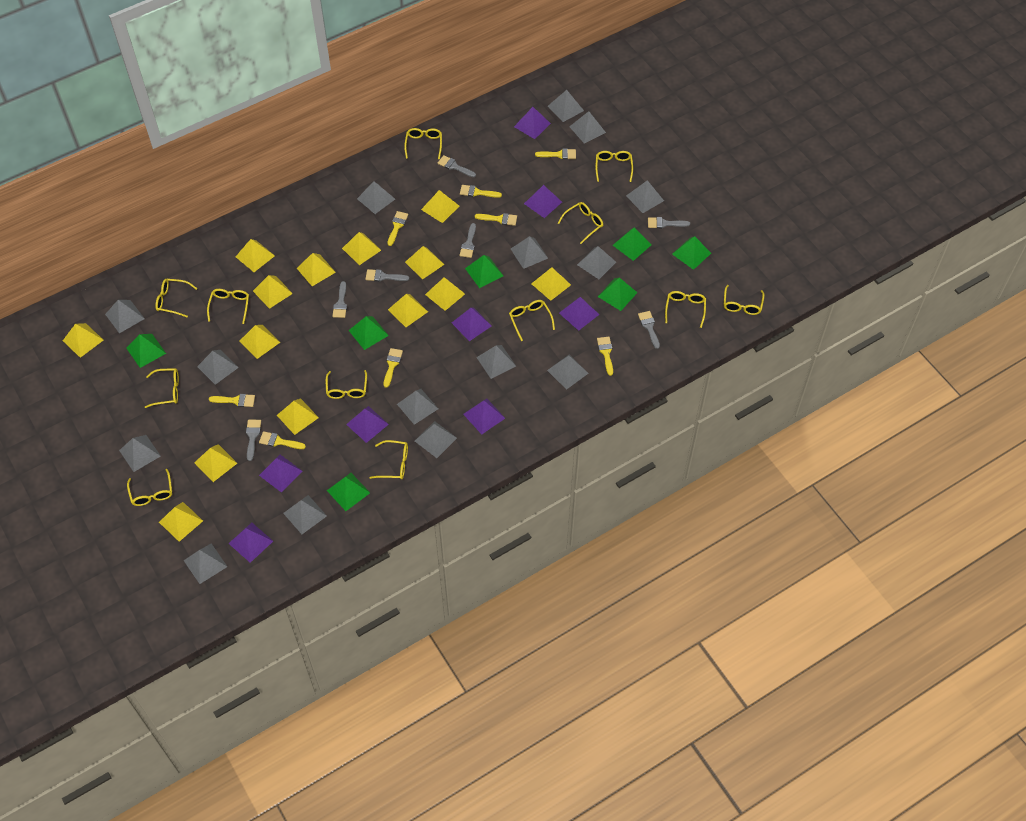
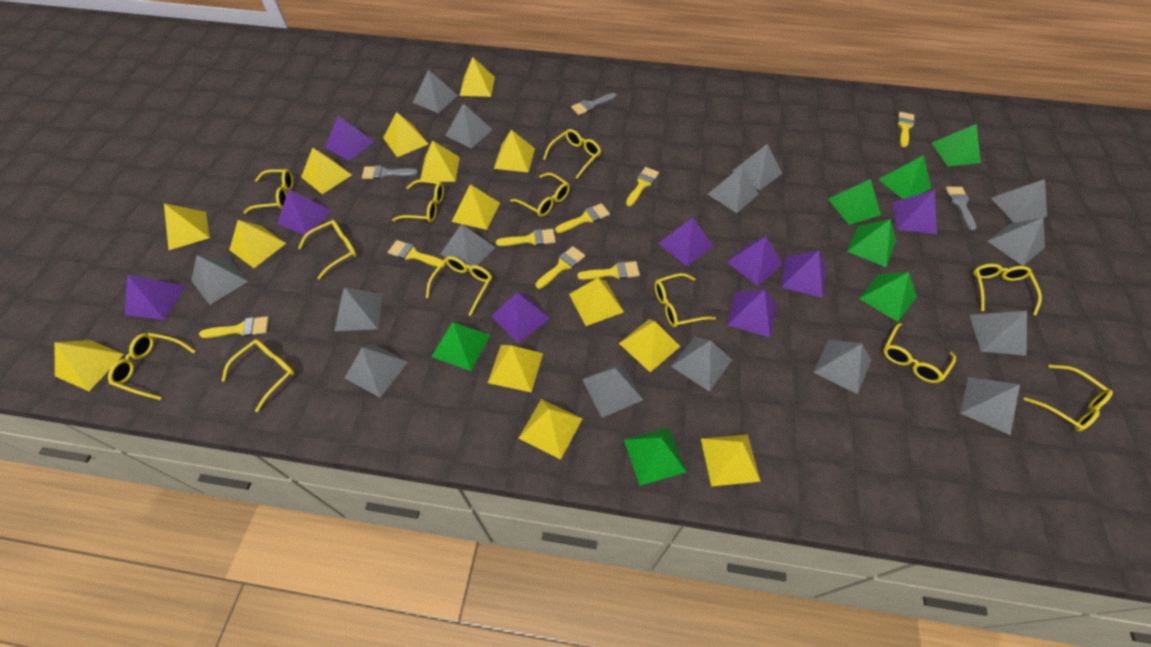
grey brush: [246,420,261,461] [332,281,347,318] [365,269,409,282] [438,155,476,177] [460,223,476,258] [638,311,660,349] [648,217,690,229] = 7 -> [362,165,418,180] [571,93,617,115] [945,187,977,231] = 3
purple pyramid: [228,522,273,563] [259,455,302,493] [346,406,389,443] [452,308,492,341] [463,398,505,435] [514,107,551,139] [524,185,562,218] [559,297,600,331] = 8 -> [125,275,185,320] [277,189,332,235] [325,116,375,161] [491,292,550,343] [658,217,713,266] [727,237,783,286] [727,289,777,337] [781,251,826,298] [892,190,937,234] = 9

